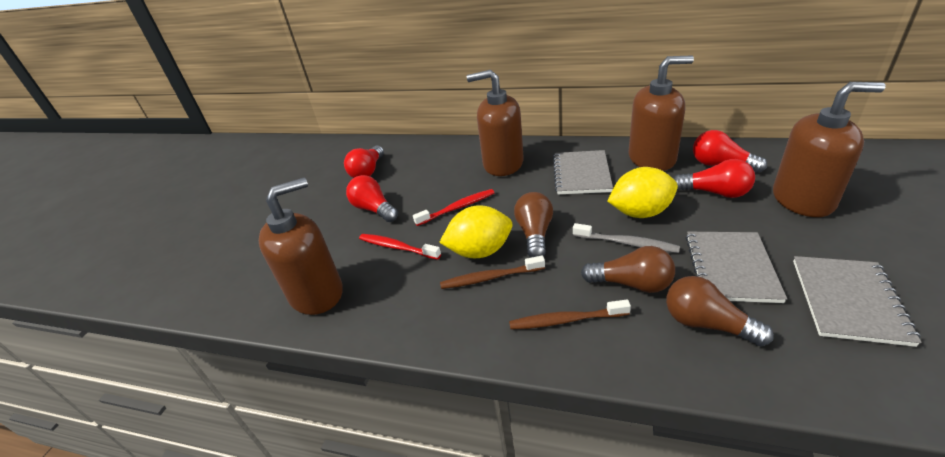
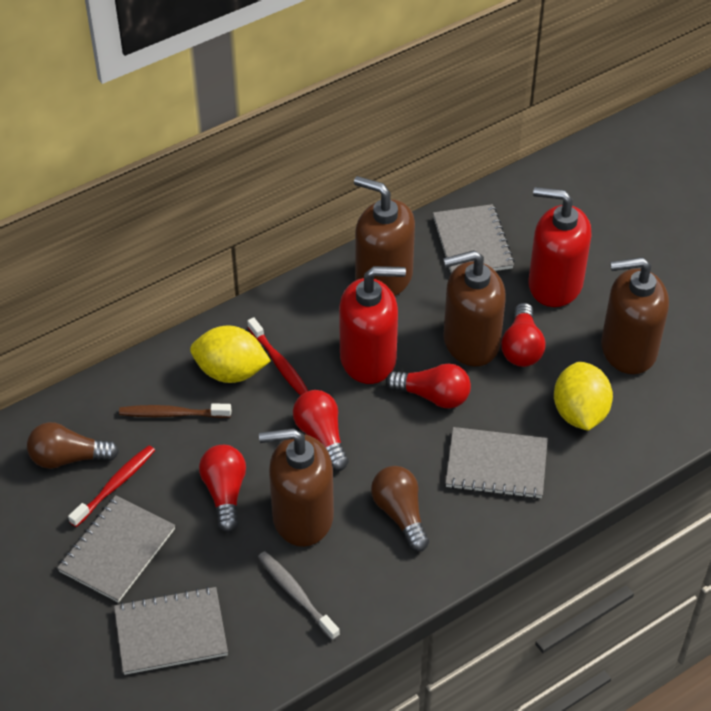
brown light bulb: [514,192,553,258] [581,246,675,293] [666,276,774,346] = 3 -> [27,422,119,469] [371,466,429,552] = 2
brown toothbrush: [440,256,545,289] [509,300,631,330] = 2 -> [119,403,231,418] = 1
grey notebook: [553,150,613,194] [686,232,787,303] [793,256,922,347] = 3 -> [57,495,175,603] [114,586,228,675] [433,204,514,273] [445,427,548,499] = 4
red soap dispenser: none = 0 -> [339,266,406,384] [528,187,592,307] = 2

